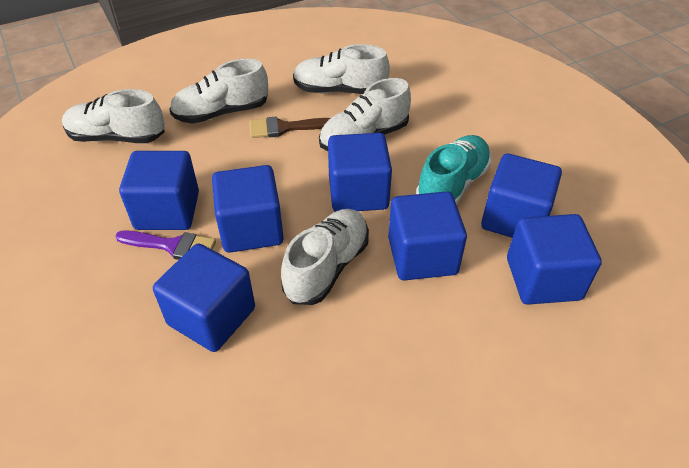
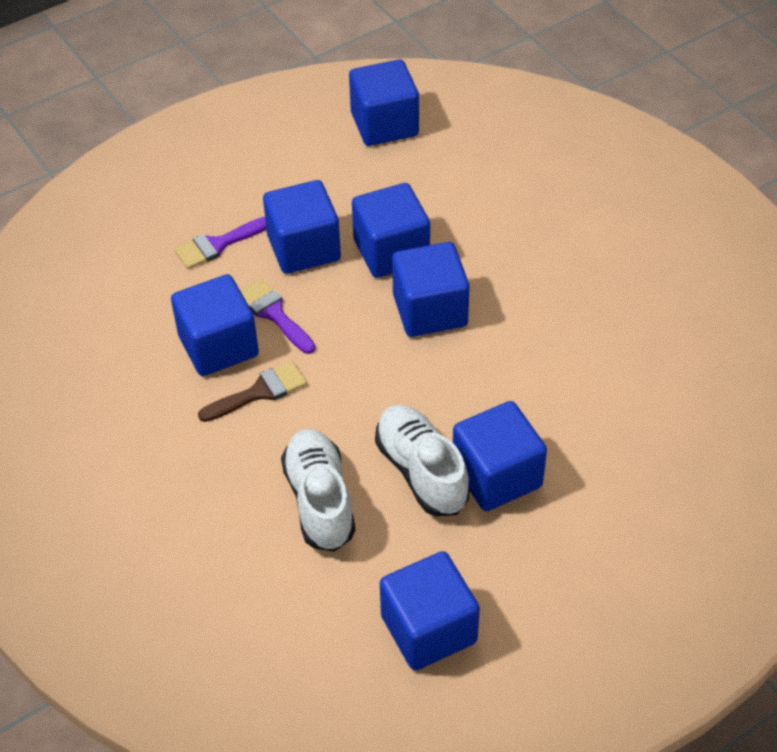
purple brush: [115,231,216,260] = 1 -> [174,217,267,269] [241,279,315,354] = 2
turquoise shoe: [416,135,491,205] = 1 -> none = 0
white shoe: [62,89,165,143] [169,59,268,124] [281,209,369,305] [293,44,390,94] [319,78,411,151] = 5 -> [281,429,356,552] [375,405,470,516] = 2

